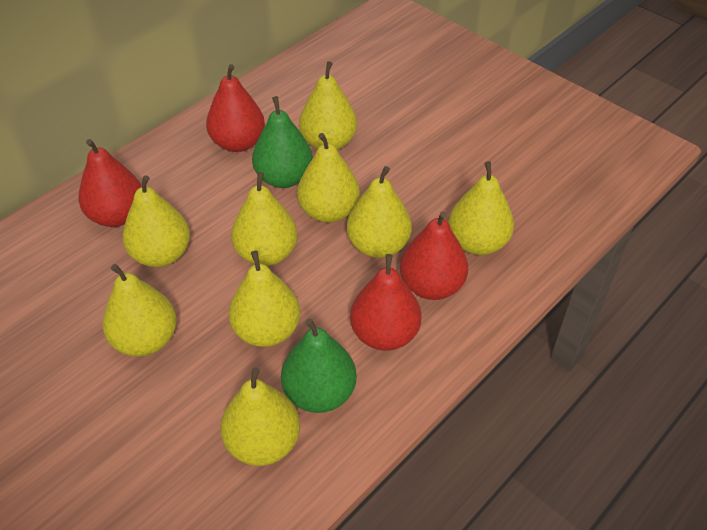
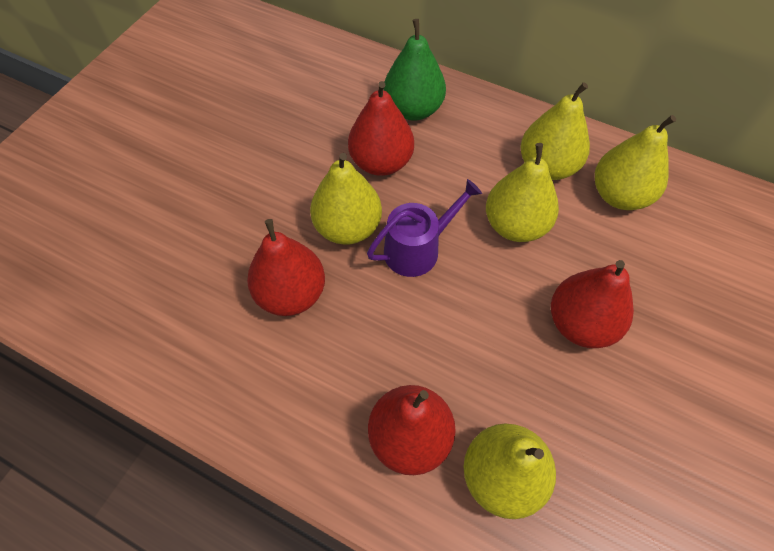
green pear: [252,96,313,188] [281,318,356,413] = 2 -> [384,19,446,121] = 1
purple watering can: none = 0 -> [367,179,482,277] = 1
yellow pear: [102,264,177,357] [123,175,190,267] [220,367,300,466] [229,251,300,347] [231,172,298,266] [297,133,360,223] [299,61,357,150] [347,166,412,258] [448,161,514,255] = 9 -> [310,153,382,245] [464,424,556,519] [486,143,559,242] [521,82,590,180] [595,115,676,210] = 5

